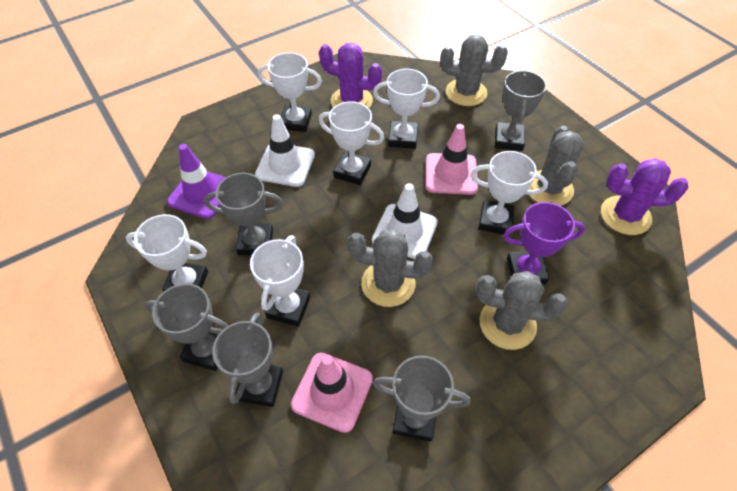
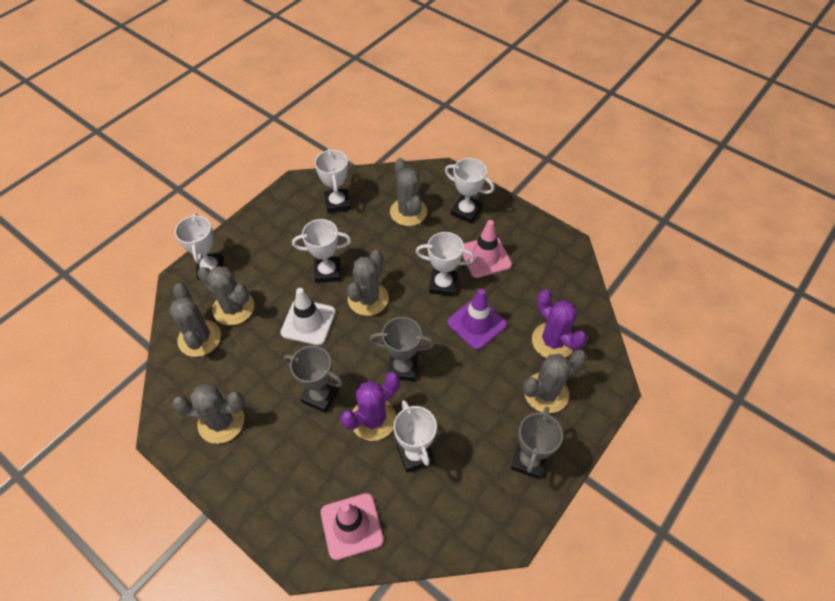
grey cactus: [347,229,433,307] [440,35,508,106] [476,271,568,350] [528,126,584,206] = 4 -> [169,283,221,357] [172,383,245,444] [198,266,254,325] [347,250,389,316] [390,158,427,226] [523,349,587,413] = 6
grey trophy: [145,283,228,371] [204,173,283,255] [212,312,283,407] [373,355,471,442] [495,70,547,151] = 5 -> [284,346,343,413] [370,317,435,381] [511,407,563,479] = 3
purple trophy: [503,202,585,284] = 1 -> none = 0
white traffic cone: [255,114,315,187] [372,183,438,259] = 2 -> [280,288,336,345] = 1

